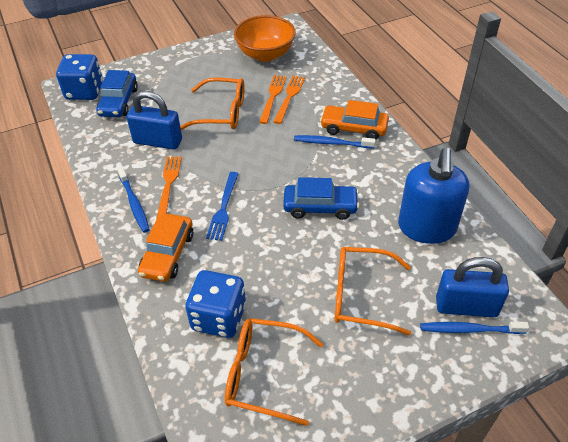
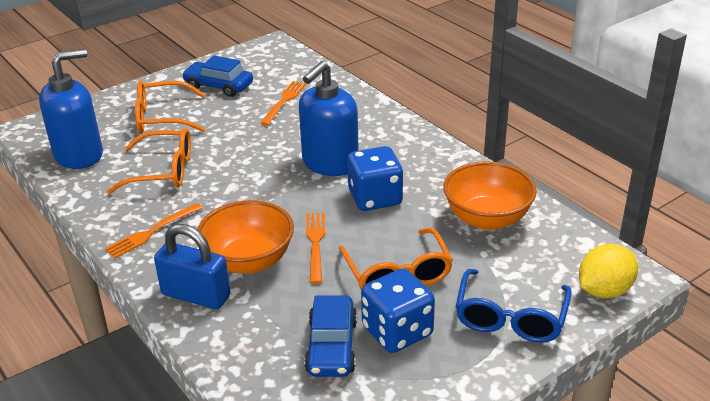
blue fork: [206,172,239,241] = 1 -> none = 0
blue glasses: none = 0 -> [456,269,572,343] = 1
blue padlock: [126,91,182,149] [436,257,509,318] = 2 -> [154,224,230,309] = 1
blue soap dispenser: [398,148,469,244] = 1 -> [39,49,103,169] [299,61,359,176] = 2
blue toothbrush: [117,167,150,233] [294,135,376,149] [420,322,529,334] = 3 -> none = 0
orange bowl: [234,15,296,62] = 1 -> [197,200,294,274] [443,161,537,230] = 2
orange car: [138,214,194,282] [320,100,389,139] = 2 -> none = 0
yellow lemon: none = 0 -> [579,244,638,298] = 1

